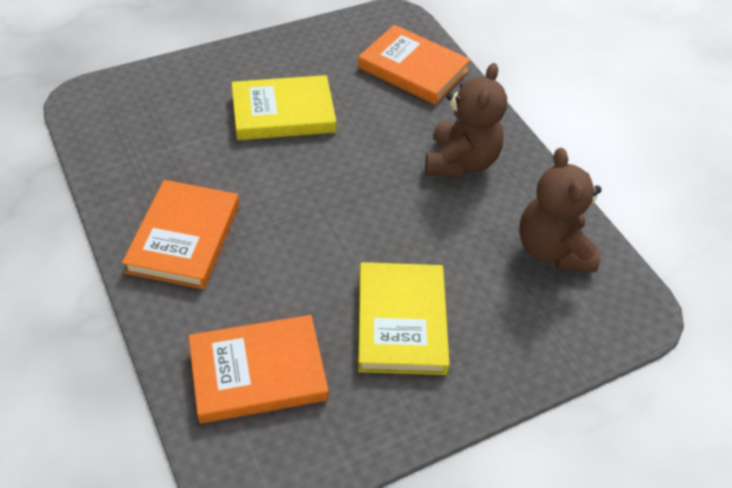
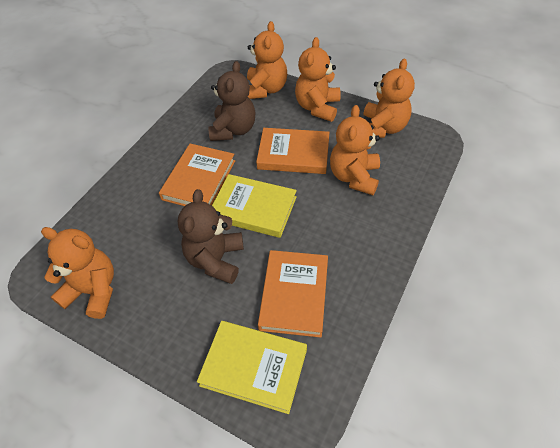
orange teddy bear: none = 0 -> [41,227,114,319] [247,21,287,99] [295,37,341,122] [330,105,380,195] [363,59,415,138] = 5

